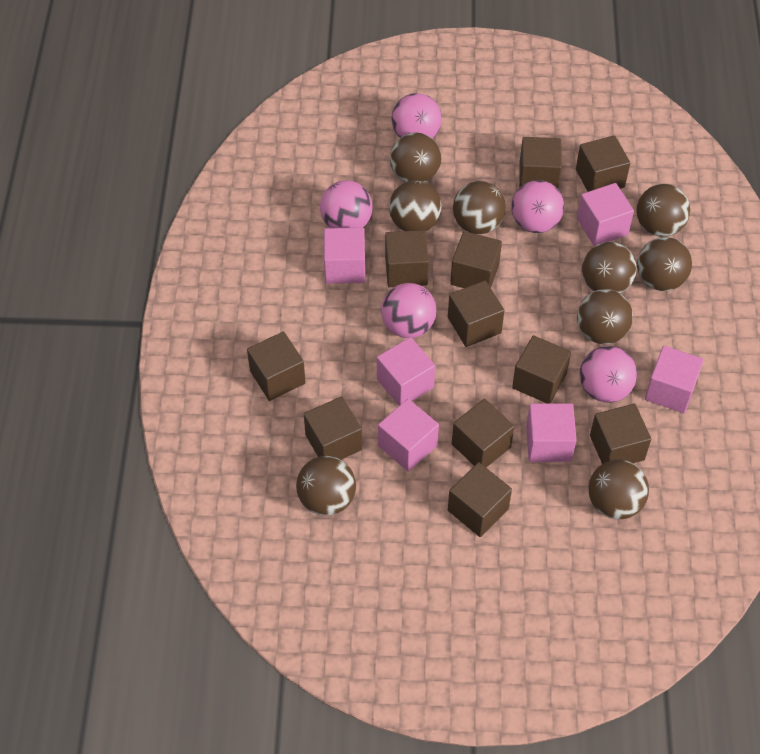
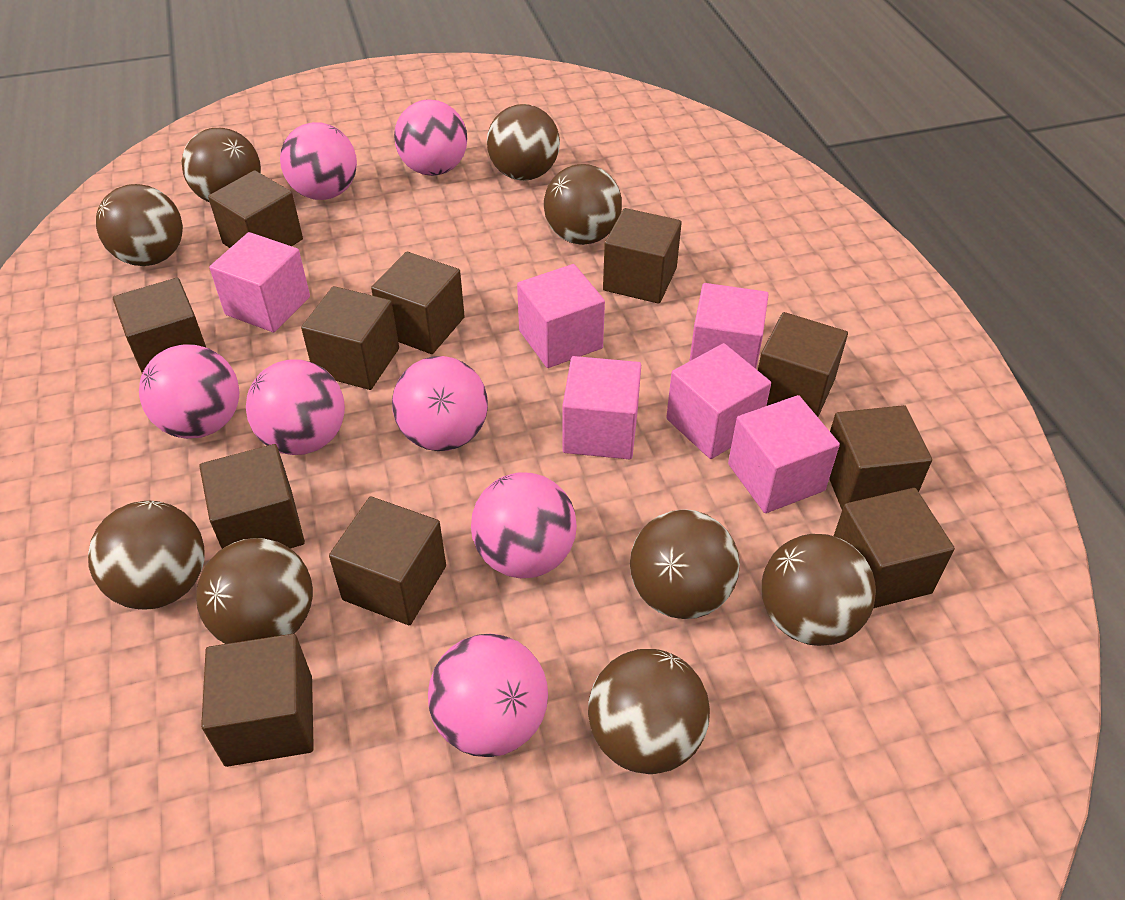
pink ball: [320,180,373,228] [381,283,437,338] [391,93,442,138] [511,180,564,233] [580,346,637,403] = 5 -> [139,344,239,439] [246,360,345,455] [280,122,357,200] [392,356,488,451] [394,99,467,176] [428,634,548,757] [471,472,577,578] = 7

